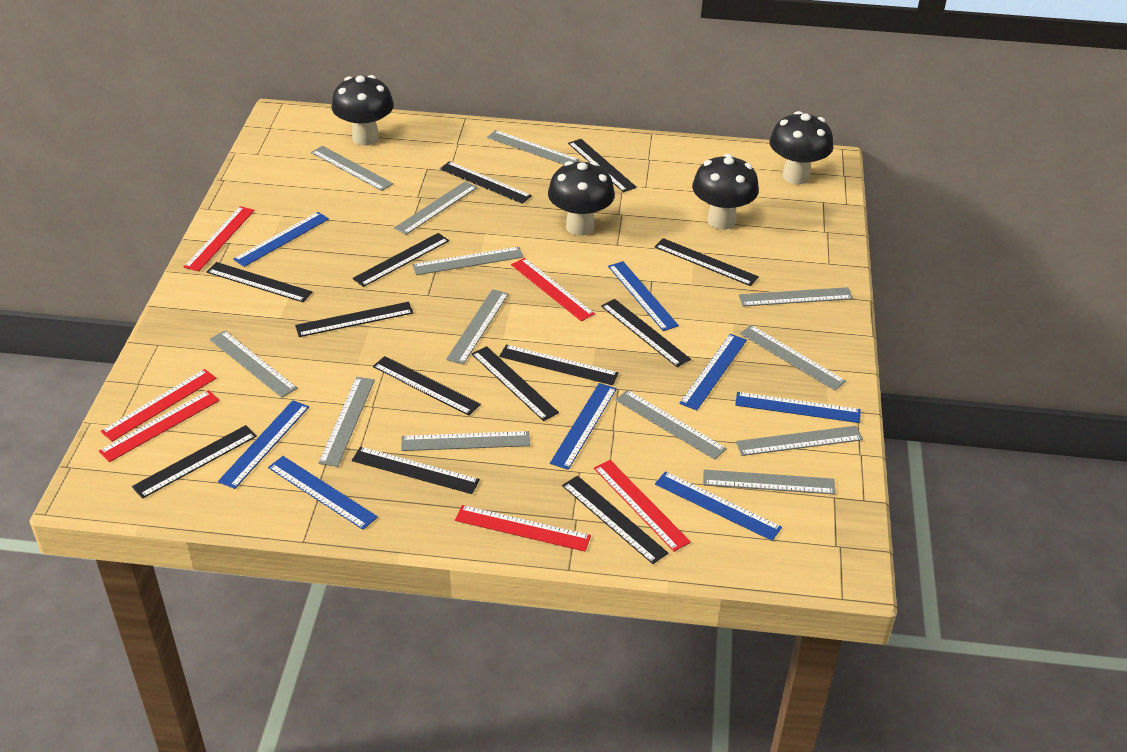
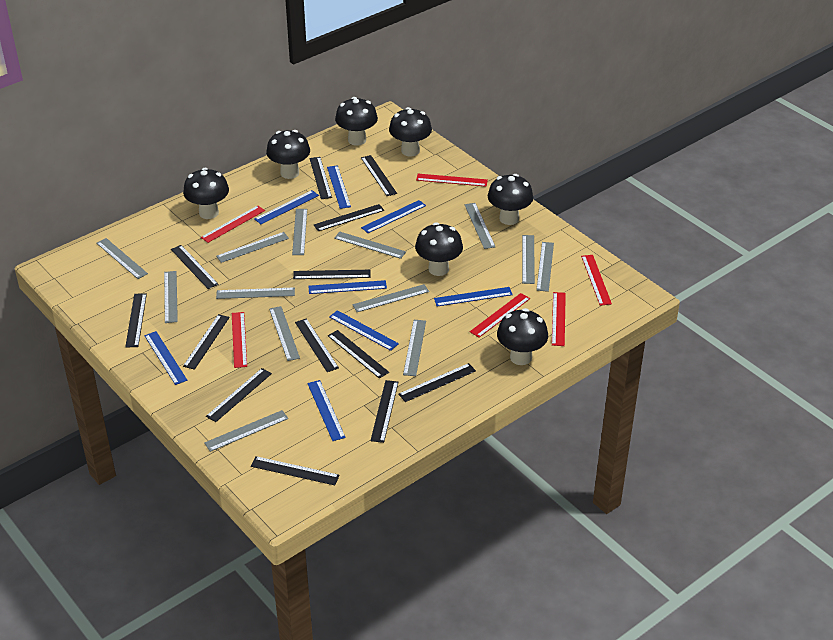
black mushroom: [331,75,394,146] [548,161,615,236] [692,154,759,230] [769,111,833,184] = 4 -> [183,168,229,219] [266,130,310,179] [335,97,378,146] [389,107,432,157] [415,222,463,276] [488,174,533,225] [497,308,548,365] = 7

